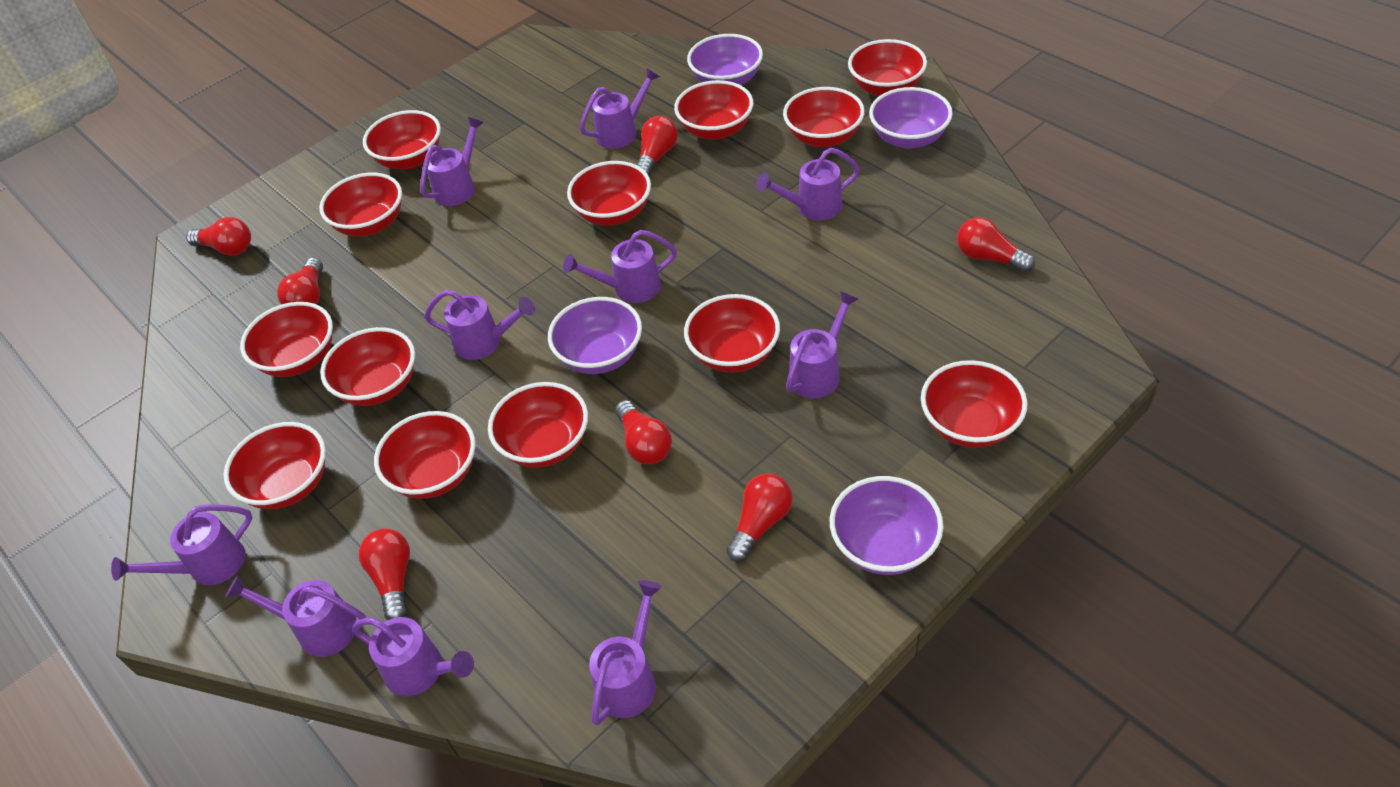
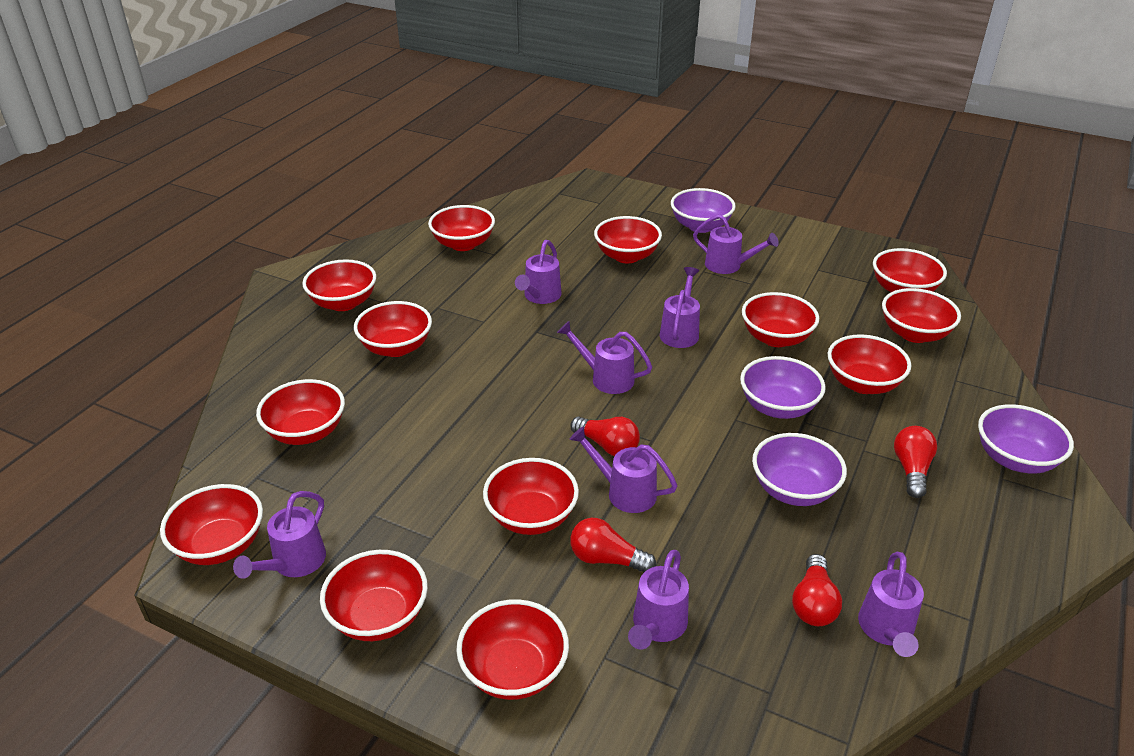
purple watering can: [111,504,252,585] [225,575,366,657] [352,617,474,696] [420,117,484,206] [424,289,535,360] [563,230,677,303] [580,68,660,149] [589,580,662,725] [756,148,860,220] [786,291,858,398] = 10 -> [233,491,326,579] [515,240,561,304] [557,321,652,394] [569,426,677,513] [628,550,689,650] [660,267,700,348] [693,214,779,274] [858,552,924,657] = 8
red light bulb: [186,217,251,256] [277,258,323,305] [359,528,410,620] [615,400,672,464] [636,116,678,176] [726,473,793,562] [957,217,1035,272] = 7 -> [570,417,640,456] [570,518,656,573] [792,554,842,626] [894,426,937,498] = 4

